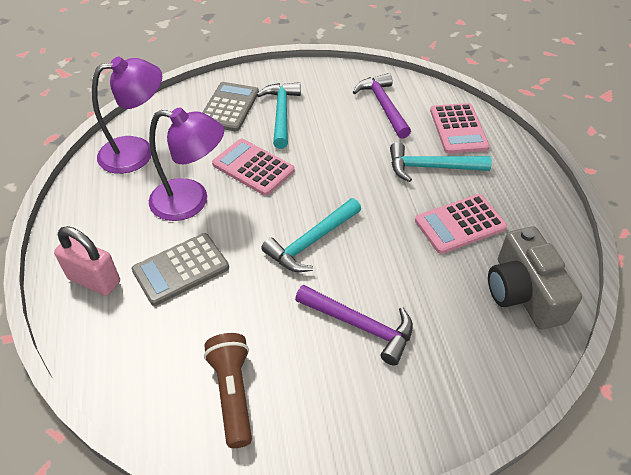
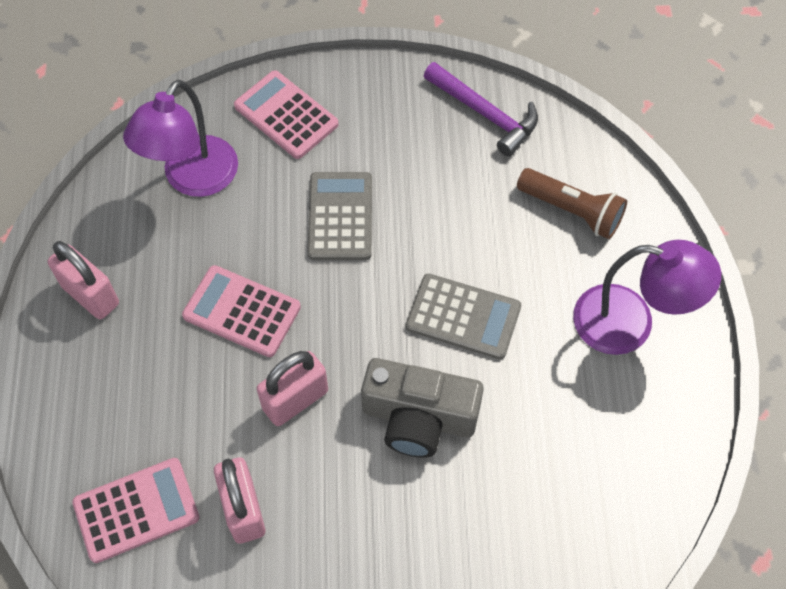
pink padlock: [54,226,120,296] = 1 -> [48,241,119,320] [214,457,265,544] [257,351,328,426] = 3
purple hammer: [295,285,413,366] [353,73,411,139] = 2 -> [424,62,538,157] = 1
turquoise hammer: [257,82,301,149] [261,198,361,272] [390,142,492,182] = 3 -> none = 0

